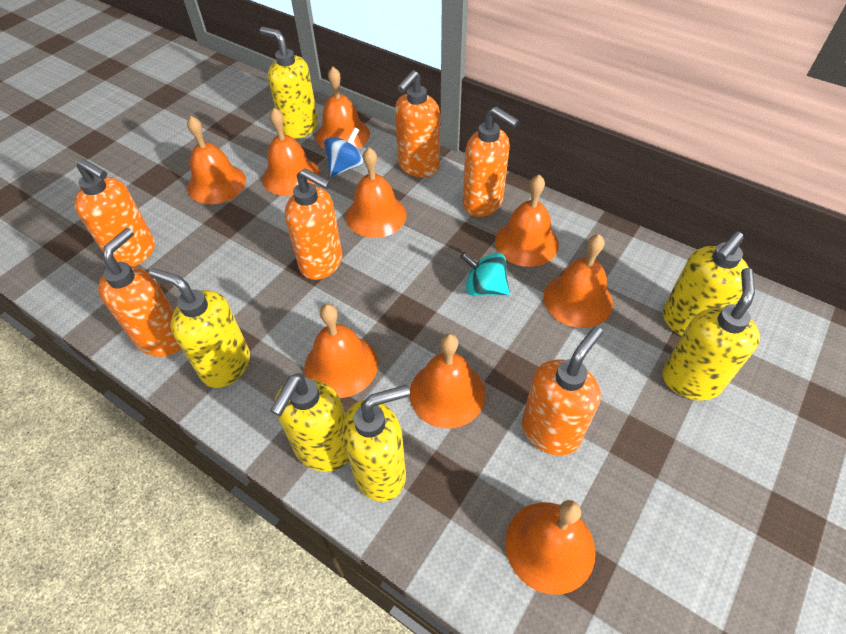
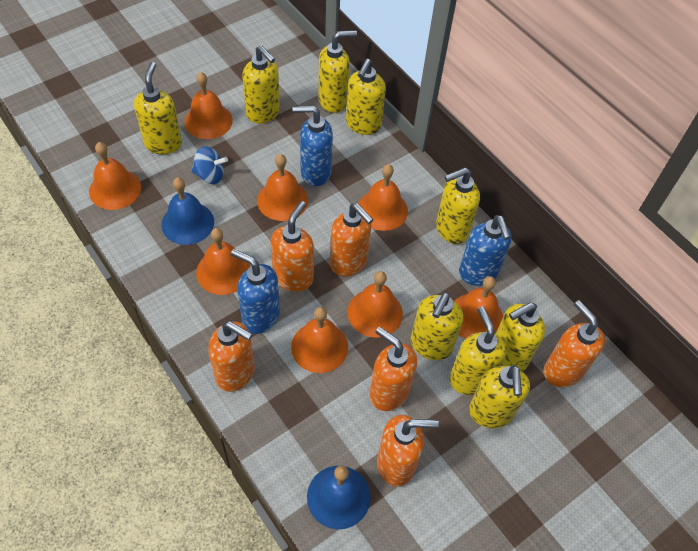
blue bell: none = 0 -> [161,177,214,245] [307,466,371,529] = 2
blue soap dispenser: none = 0 -> [231,249,280,334] [293,106,333,186] [459,215,512,286] = 3
orange bell: [187,116,246,204] [262,108,320,196] [304,304,378,398] [316,67,370,149] [346,147,407,238] [409,333,486,428] [495,175,559,267] [505,500,595,595] [544,234,613,328] = 9 -> [89,142,141,210] [184,72,233,139] [196,228,250,295] [257,154,308,221] [291,307,348,373] [347,271,403,338] [358,164,408,231] [455,276,503,339] = 8
turquoise spinning top: [460,252,510,296] = 1 -> none = 0
yellow soap dispenser: [149,268,250,388] [260,27,318,139] [270,373,349,472] [342,385,410,502] [662,268,760,401] [663,231,749,336] = 6 -> [134,62,182,154] [242,45,280,123] [318,30,357,113] [346,59,386,135] [411,292,463,360] [436,168,480,244] [450,307,507,395] [469,365,530,428] [496,302,545,371] = 9

